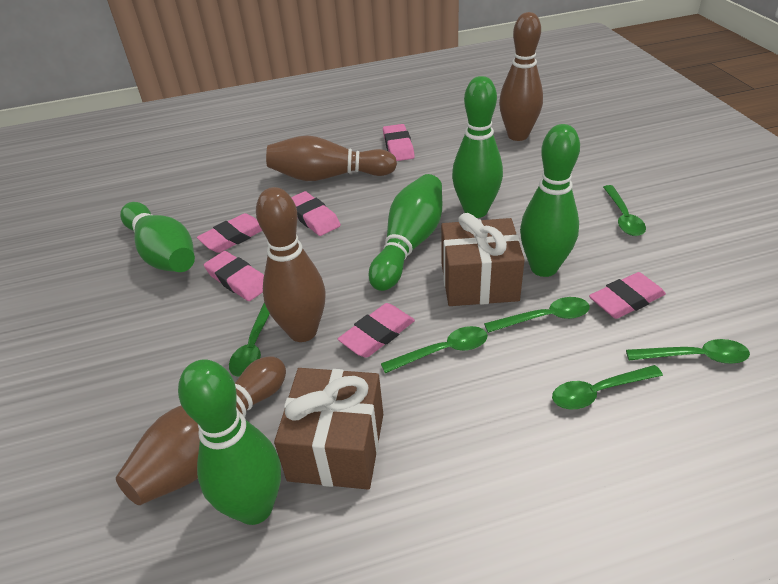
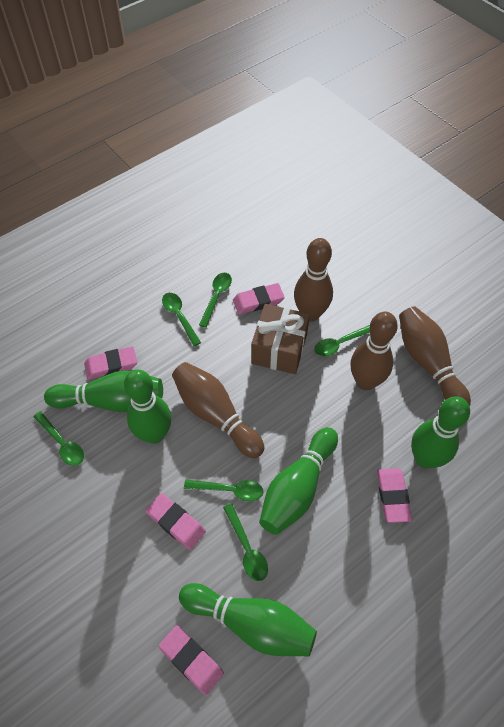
brown gift: [274,368,383,489] [441,213,525,306] = 2 -> [251,304,310,374] = 1
pink eraser: [197,213,262,253] [204,251,264,301] [291,191,341,236] [338,303,415,358] [383,124,415,161] [589,272,666,319] = 6 -> [84,346,137,380] [146,493,206,550] [158,625,224,695] [233,283,285,314] [377,468,412,523] = 5

